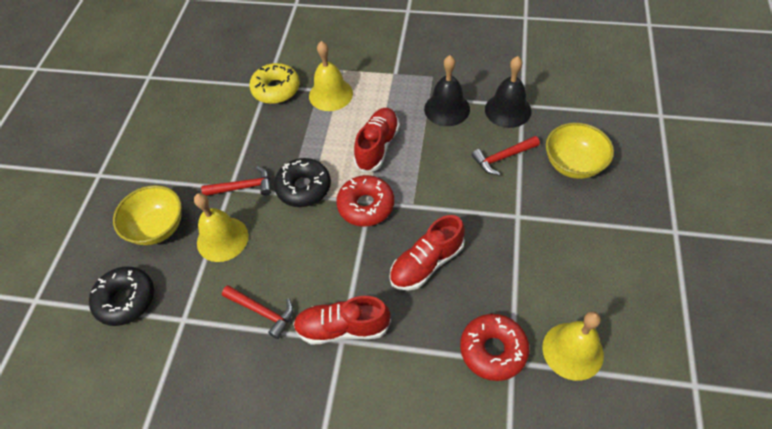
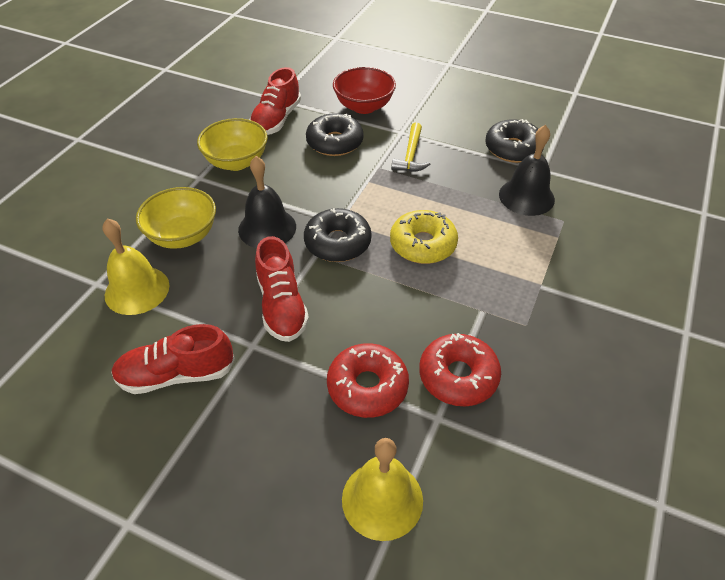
black donut: [89,266,154,326] [274,158,331,207] = 2 -> [304,208,372,262] [306,113,364,156] [485,119,544,163] = 3
red bowl: none = 0 -> [333,67,396,114] = 1
red hammer: [201,166,272,196] [222,285,293,339] [472,136,540,175] = 3 -> none = 0
yellow bell: [194,193,248,262] [309,41,353,111] [542,311,604,381] = 3 -> [103,219,170,315] [342,438,423,541] = 2
yellow hammer: none = 0 -> [391,123,430,172] = 1

